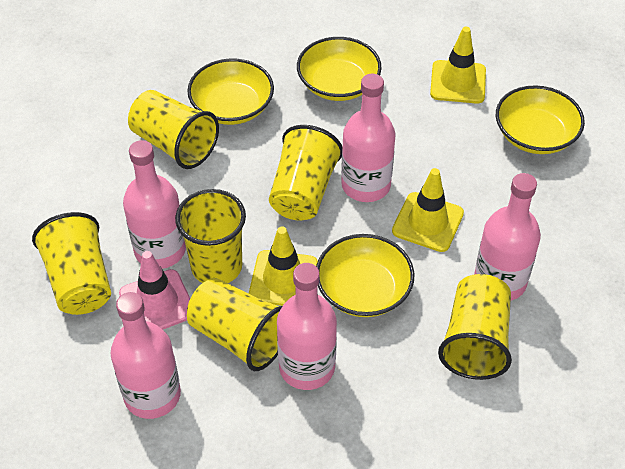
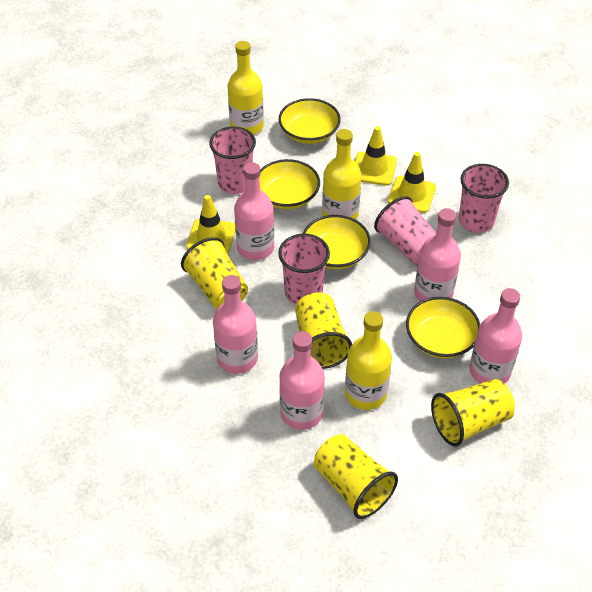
pink cup: none = 0 -> [209,126,256,194] [278,234,330,305] [374,196,436,266] [459,164,509,233] = 4
pink traffic cone: [119,251,190,330] = 1 -> none = 0
yellow bottle: none = 0 -> [228,41,264,135] [322,129,361,220] [345,311,392,410] = 3
yellow cup: [32,212,111,315] [128,90,219,169] [175,189,246,283] [187,278,282,371] [269,125,342,221] [438,274,512,380] = 6 -> [181,237,248,309] [295,292,352,369] [314,434,398,519] [431,379,515,447] = 4

